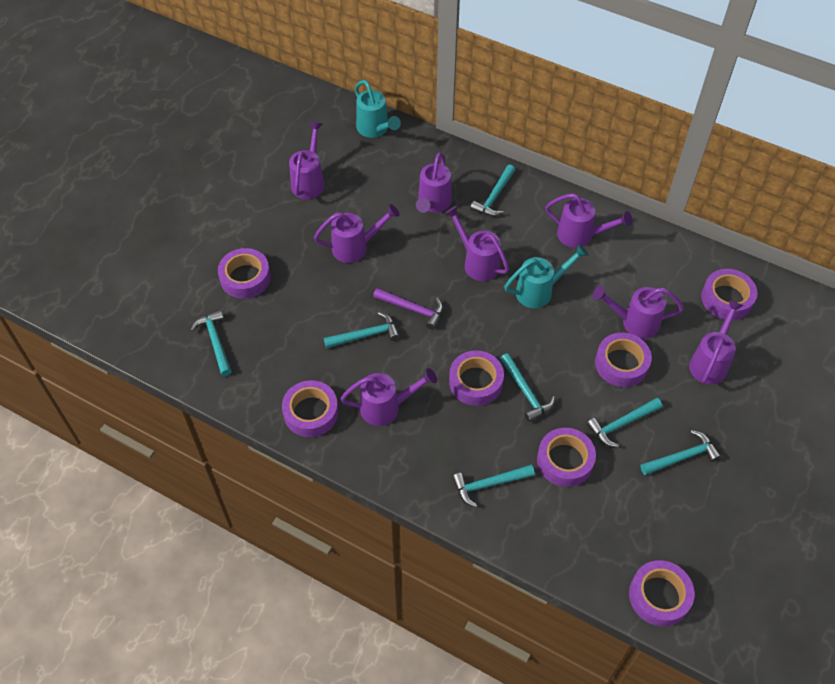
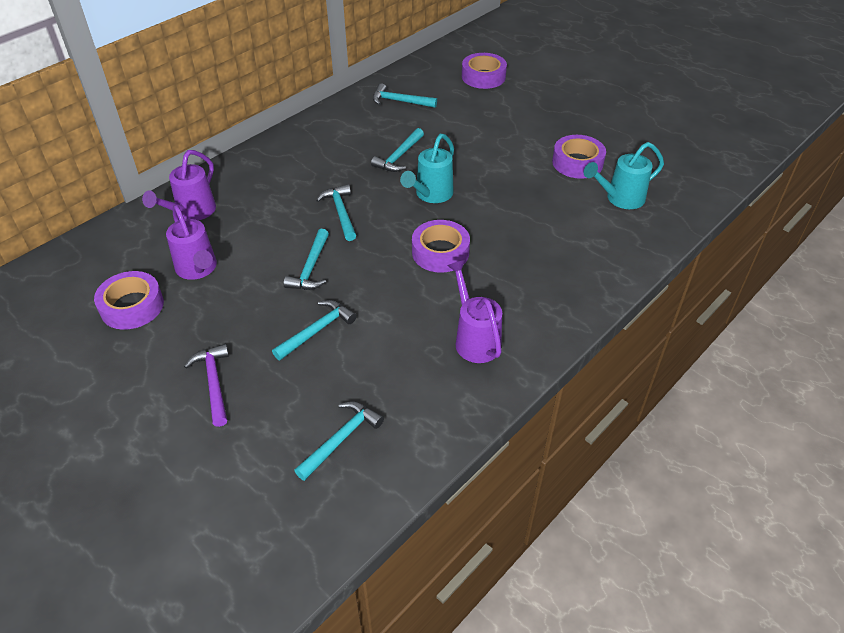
purple tape: [218,248,271,299] [282,380,339,437] [449,350,504,406] [537,428,596,487] [595,333,652,387] [629,560,695,626] [701,269,757,320] = 7 -> [94,271,164,330] [412,220,470,273] [462,53,507,89] [552,135,606,179] = 4
purple watering can: [289,122,325,199] [314,204,400,263] [340,368,437,426] [416,152,452,213] [444,206,509,281] [546,193,632,248] [593,286,684,339] [689,300,744,385] = 8 -> [142,150,216,220] [166,205,217,280] [447,260,502,363] = 3
turquoise hammer: [191,310,232,376] [324,312,400,348] [452,464,535,507] [470,165,515,216] [500,353,555,422] [587,398,662,447] [641,430,721,475] = 7 -> [272,300,356,360] [283,229,329,290] [294,401,384,481] [316,184,356,241] [371,128,424,172] [373,83,437,108] = 6

